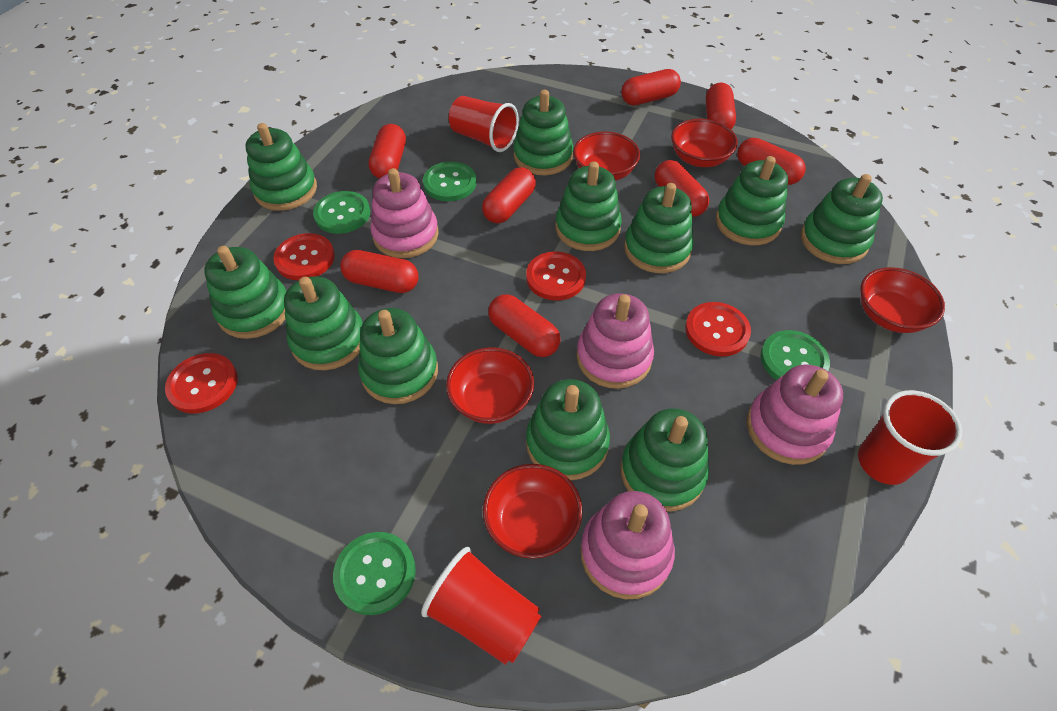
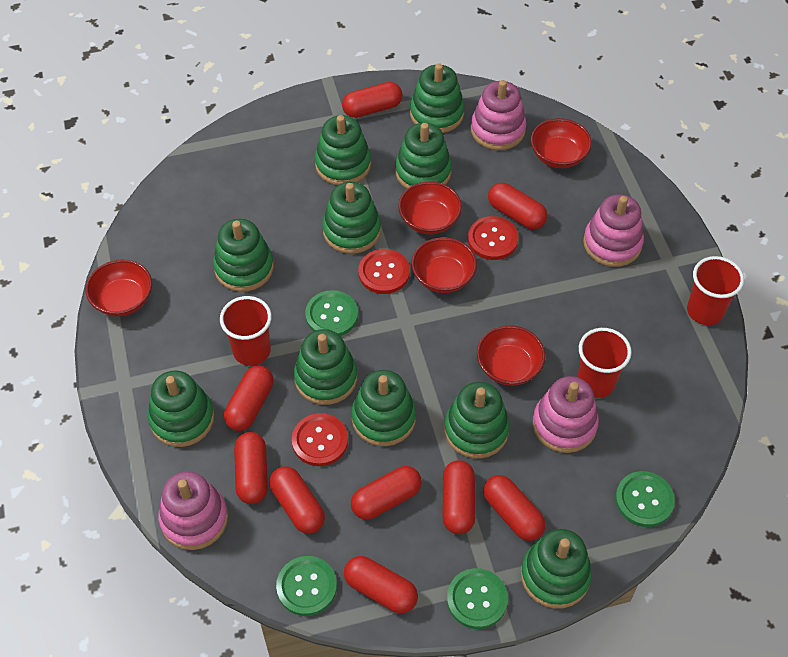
green stacking toy: [204,246,286,339] [246,123,317,211] [284,276,363,370] [358,308,438,404] [513,90,573,175] [526,379,610,480] [556,162,622,251] [621,408,709,512] [624,183,694,273] [716,156,788,245] [801,174,883,264] = 11 -> [148,370,214,447] [213,219,274,292] [294,329,357,405] [315,115,371,185] [322,182,381,254] [351,370,416,446] [395,123,452,189] [410,63,465,133] [444,382,510,459] [521,529,592,609] = 10
red button: [165,353,238,413] [273,233,335,280] [526,251,586,301] [685,302,751,356] = 4 -> [292,413,348,466] [358,249,410,294] [468,216,519,260] = 3
red capsule: [340,250,419,293] [368,124,406,179] [482,167,536,223] [488,294,560,357] [621,69,681,105] [655,160,709,217] [706,82,736,129] [737,138,806,185] = 8 -> [224,365,274,431] [234,432,268,504] [269,466,325,534] [342,82,402,118] [344,556,418,613] [351,466,422,520] [443,460,475,534] [483,475,546,541] [488,183,548,229] = 9

